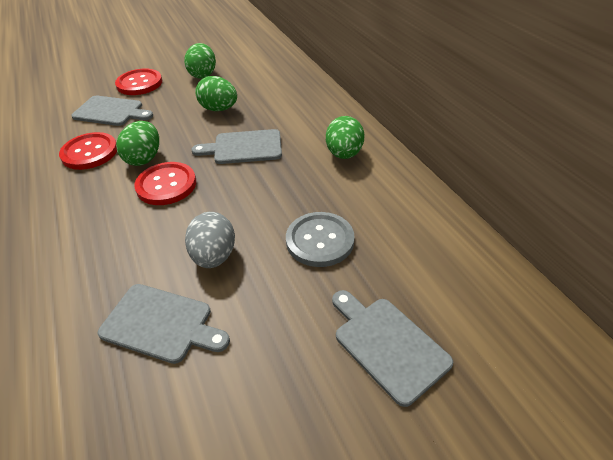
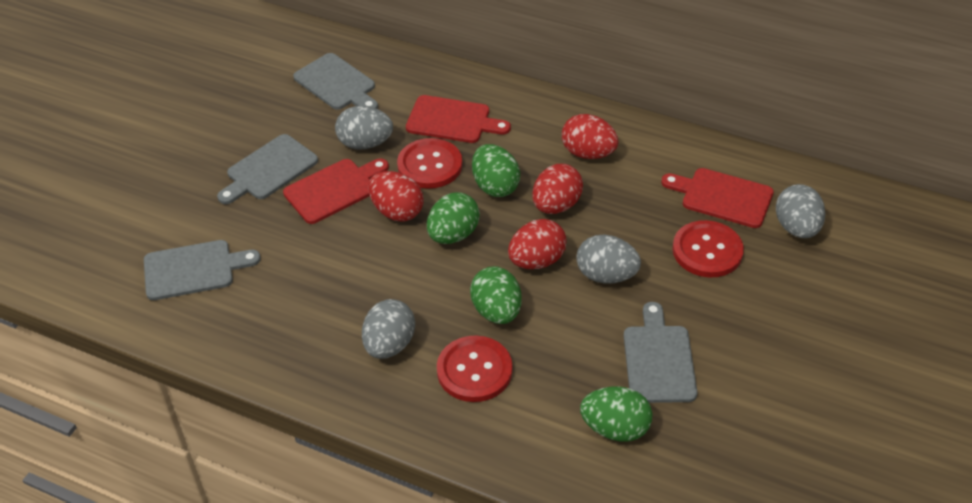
grey button: [286,212,355,267] = 1 -> none = 0
grey egg: [185,212,235,268] = 1 -> [335,106,393,150] [362,299,415,359] [576,235,641,284] [776,184,825,238] = 4
red cutting board: none = 0 -> [283,158,389,224] [406,95,511,143] [661,168,774,228] = 3
red egg: none = 0 -> [368,171,424,221] [508,219,567,269] [532,164,583,214] [562,114,618,159] = 4

